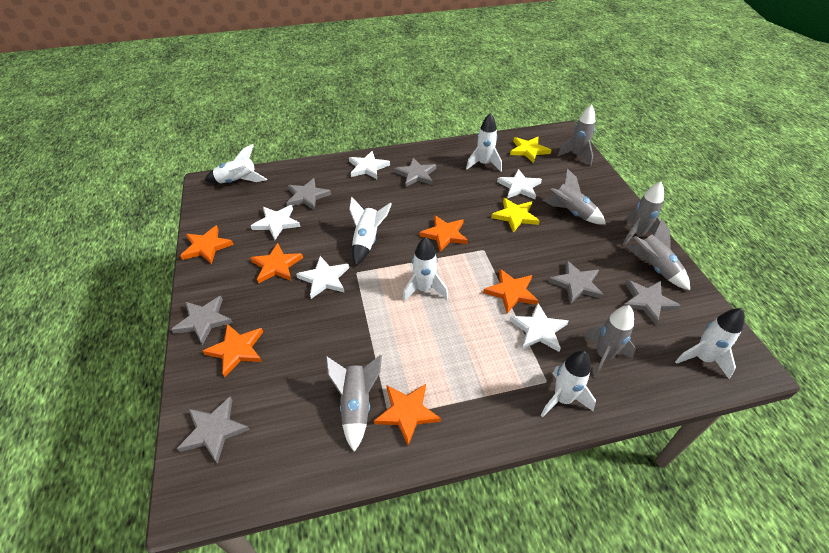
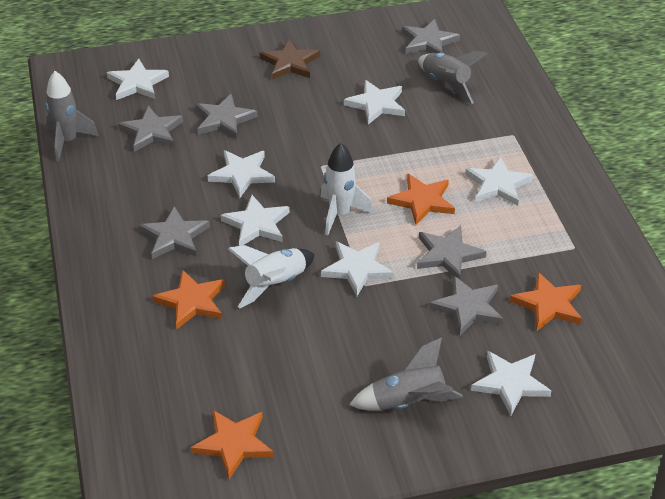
brown star: none = 0 -> [260,40,320,79] = 1
grey rocket: [326,355,382,452] [543,168,606,224] [557,105,595,166] [584,305,636,378] [623,182,664,246] [626,219,690,290] = 6 -> [45,71,99,161] [349,337,463,411] [418,51,487,104] = 3
orange star: [180,225,234,264] [203,324,263,377] [250,243,303,283] [374,384,441,445] [419,215,468,252] [483,269,539,313] = 6 -> [152,270,225,329] [191,410,274,480] [387,174,455,225] [510,272,582,331] = 4
white rocket: [205,144,267,183] [349,197,392,266] [402,237,448,301] [466,113,502,172] [541,351,596,417] [675,308,745,379] = 6 -> [228,245,315,308] [321,143,373,235] = 2
white star: [251,205,301,240] [296,256,349,299] [349,151,390,179] [497,169,542,199] [510,303,568,352] = 5 -> [107,59,169,100] [208,150,275,198] [221,195,290,246] [321,241,394,296] [344,80,405,125] [465,156,533,206] [471,351,551,416] = 7
yellow star: [491,198,540,233] [510,137,551,163] = 2 -> none = 0

